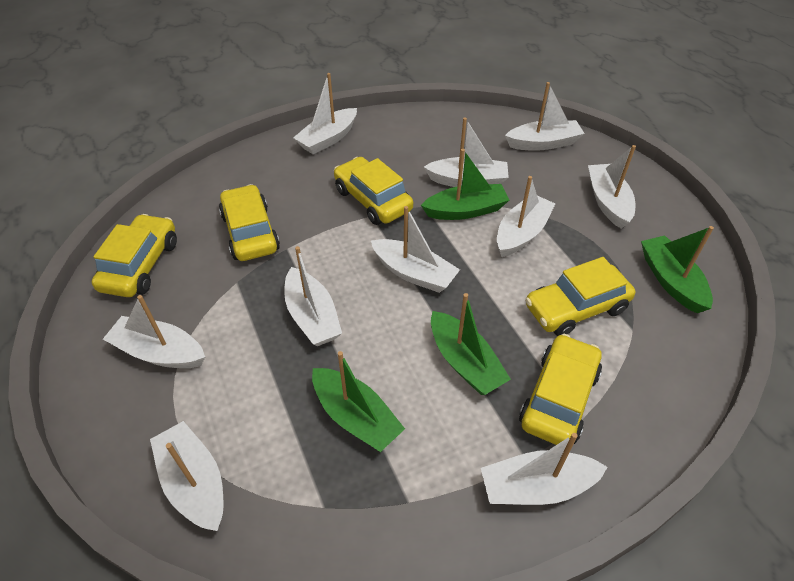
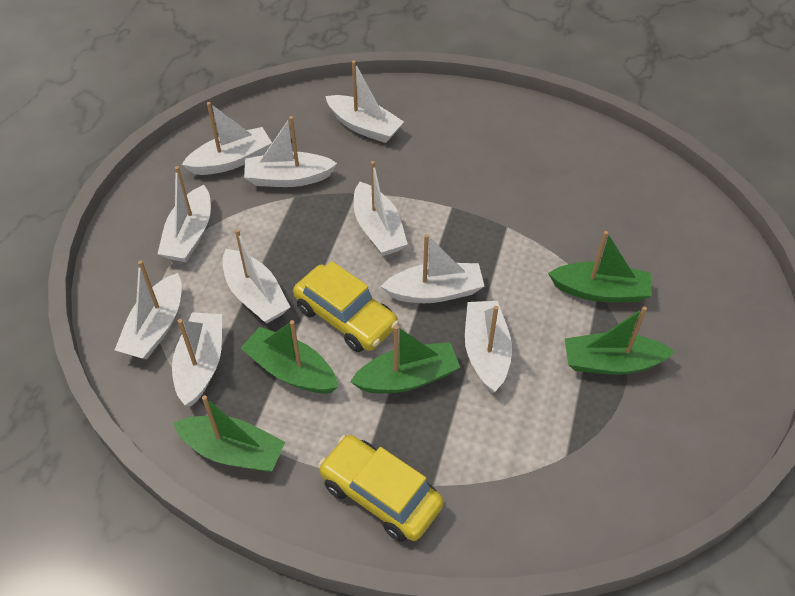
green boat: [312,351,405,452] [421,149,509,220] [431,293,511,395] [641,226,714,313] = 4 -> [173,395,285,472] [241,320,338,393] [350,325,460,393] [548,231,652,302] [565,306,675,375] = 5
yellow car: [92,214,177,297] [219,184,280,261] [334,157,413,225] [519,334,602,445] [525,257,635,336] = 5 -> [293,261,399,352] [318,435,444,542] = 2

